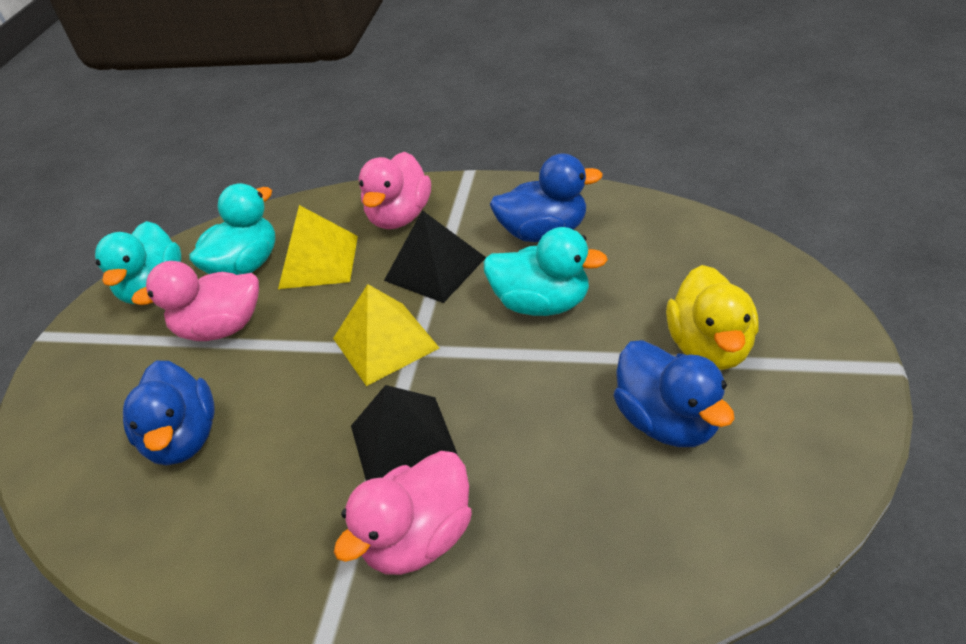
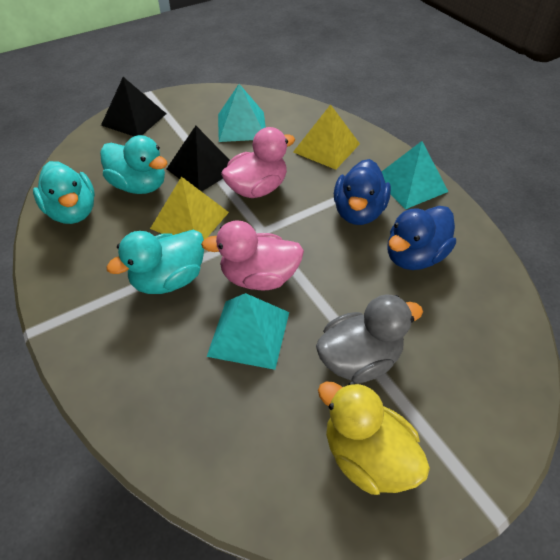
blue duck: [123,361,215,465] [490,153,603,242] [613,340,735,447] = 3 -> [334,159,391,225] [387,206,456,270] = 2
grey duck: none = 0 -> [316,294,423,383] = 1
pink duck: [131,261,259,341] [334,451,472,575] [359,152,431,229] = 3 -> [201,220,304,290] [221,127,295,198] = 2
turquoise pyramid: none = 0 -> [207,293,289,370] [218,84,266,142] [382,141,448,209] = 3

